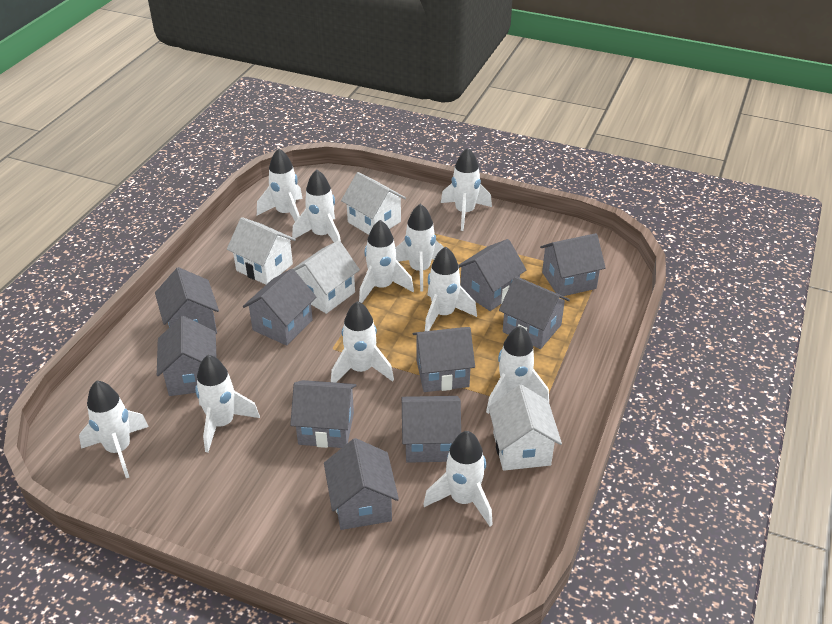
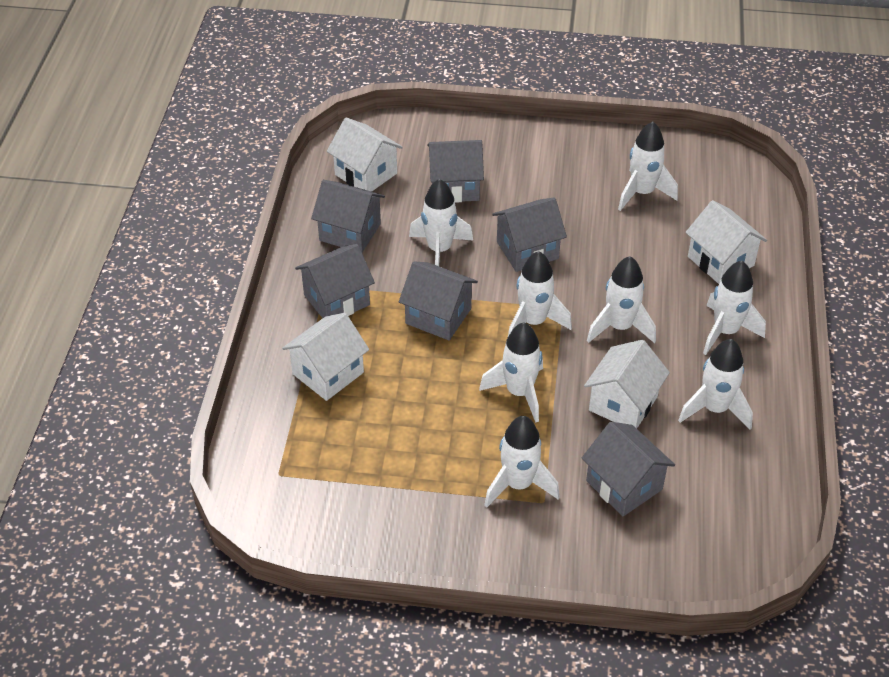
grey house: [155,267,219,334] [157,316,217,396] [243,269,316,346] [290,380,357,448] [324,438,399,530] [401,396,461,463] [413,327,475,392] [458,239,526,311] [499,276,570,349] [540,233,606,296] = 10 -> [295,244,375,318] [311,180,385,252] [399,262,478,340] [427,140,484,203] [492,197,567,272] [582,422,675,516] = 6
white rocket: [79,381,149,478] [195,355,260,452] [257,148,303,222] [292,170,341,242] [331,301,394,383] [359,220,414,303] [395,204,444,292] [423,431,493,526] [425,246,477,331] [441,148,492,231] [486,326,549,414] = 11 -> [409,179,473,266] [479,322,543,422] [484,416,560,508] [508,251,572,336] [587,256,656,343] [618,122,678,211] [678,339,753,430] [703,261,766,355] = 8

